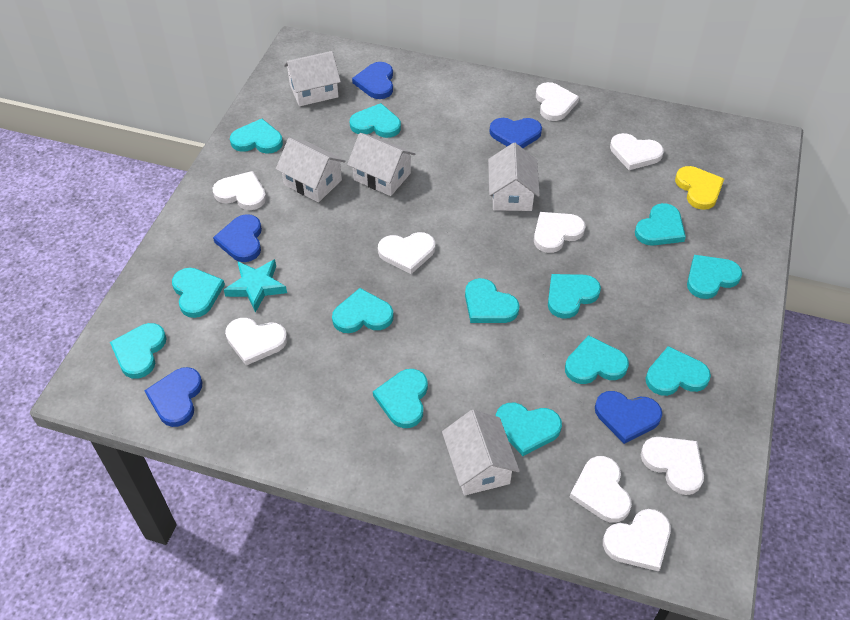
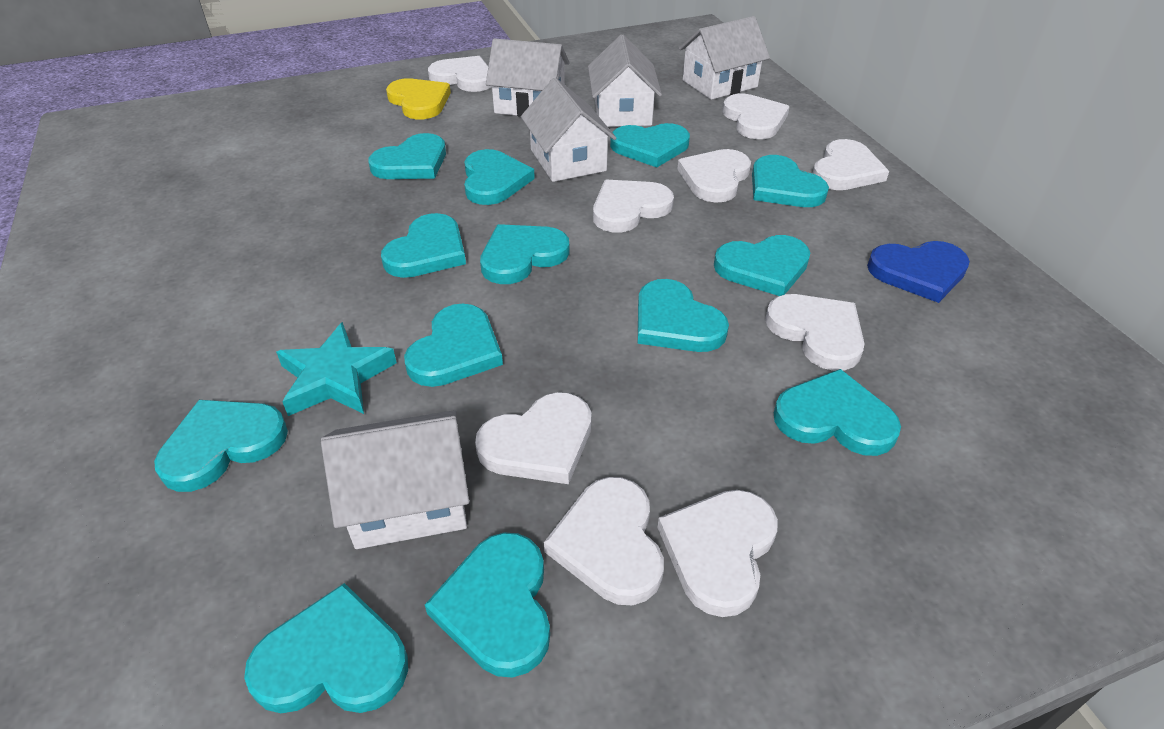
blue heart: [145,367,202,427] [213,214,262,262] [352,62,393,99] [489,118,542,148] [595,391,662,444] = 5 -> [867,241,970,303] = 1

